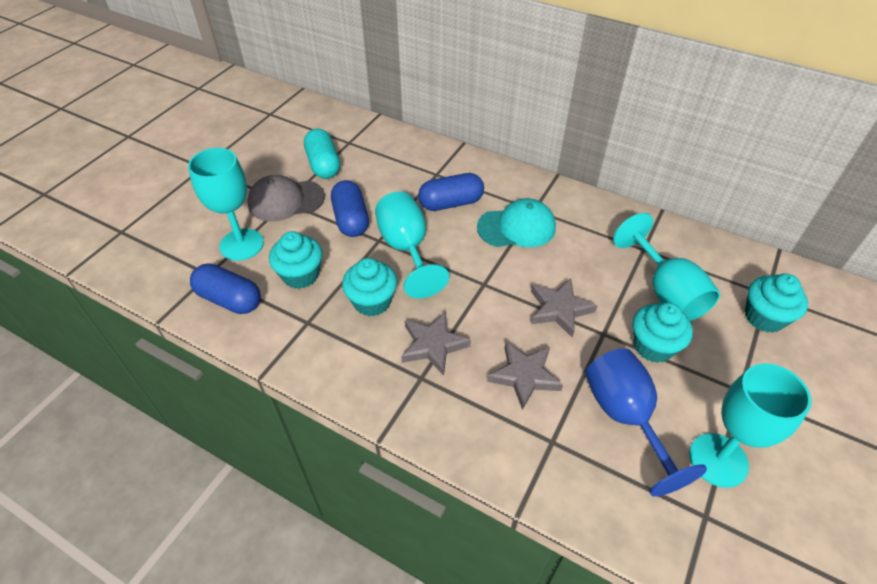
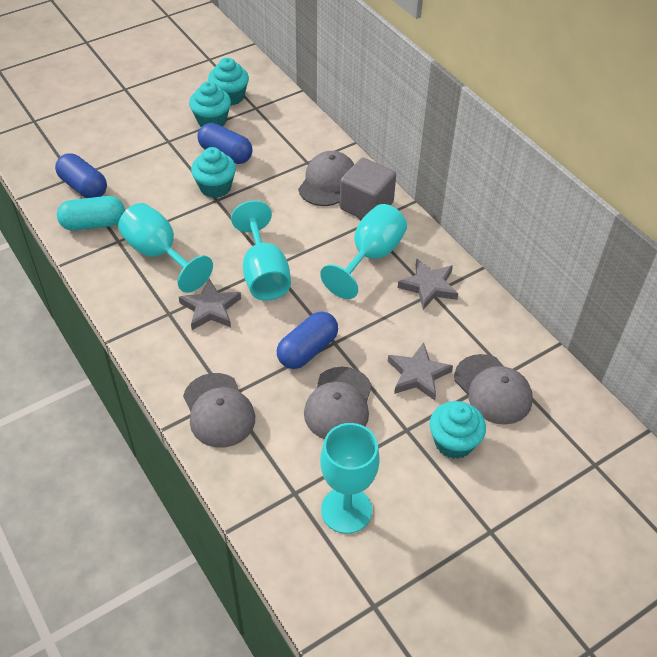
blue goblet: [585,348,707,497] = 1 -> none = 0
grey cap: [247,175,325,222] = 1 -> [183,373,255,448] [298,151,354,206] [304,367,372,439] [454,354,533,425] = 4
grey cube: none = 0 -> [340,158,396,219] = 1
turquoise cap: [477,198,556,247] = 1 -> none = 0

